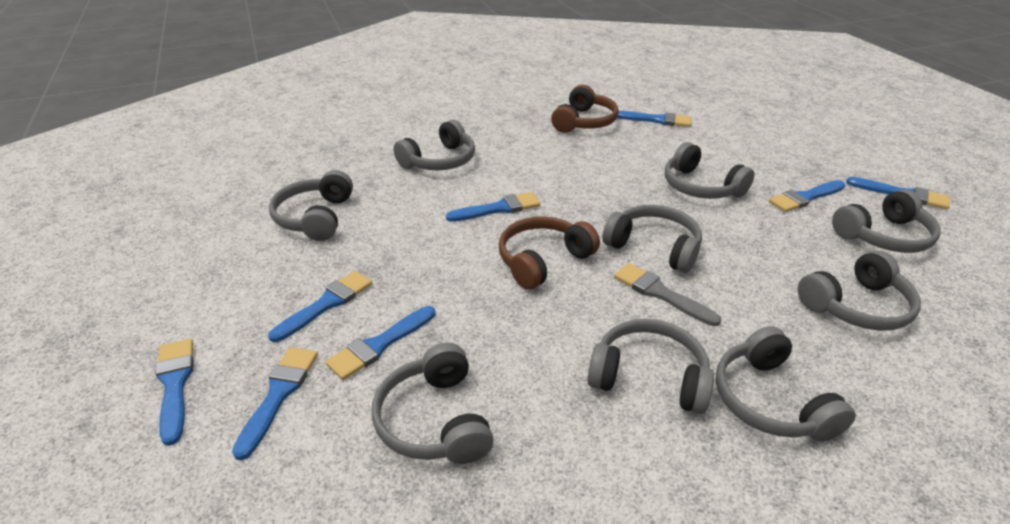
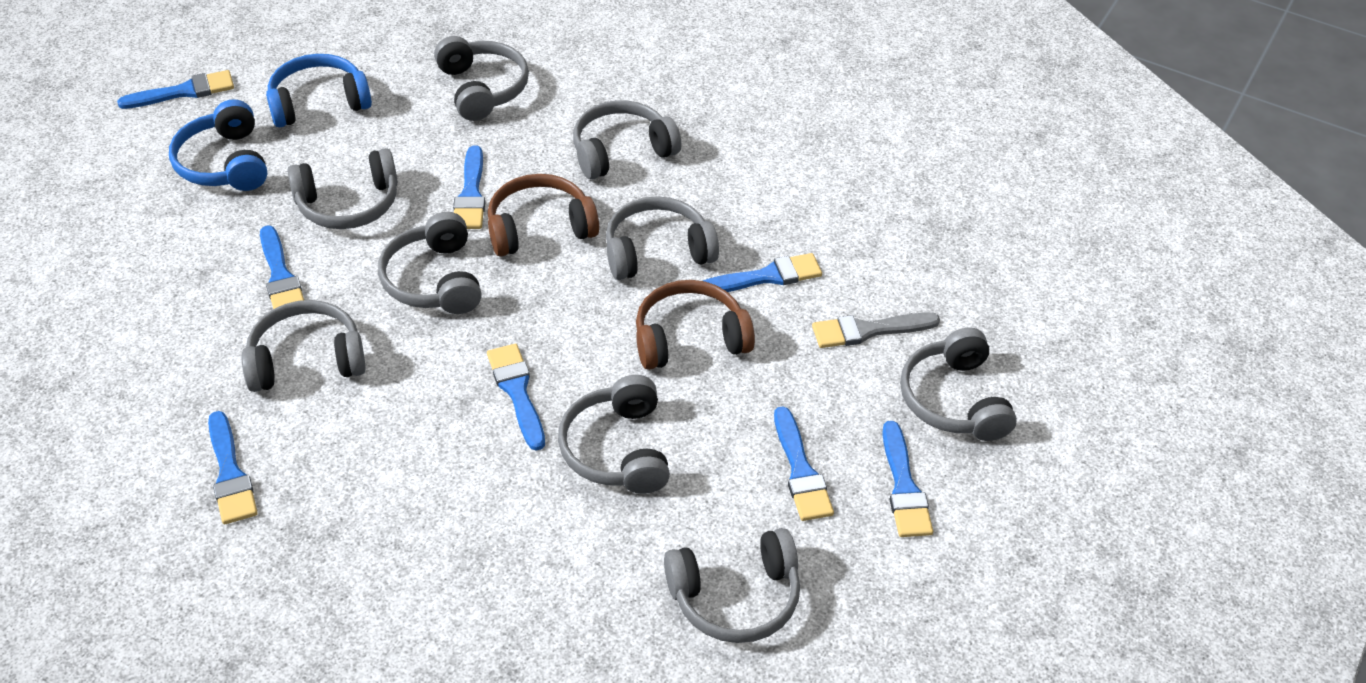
blue headphones: none = 0 -> [169,99,267,191] [266,54,372,127] = 2

